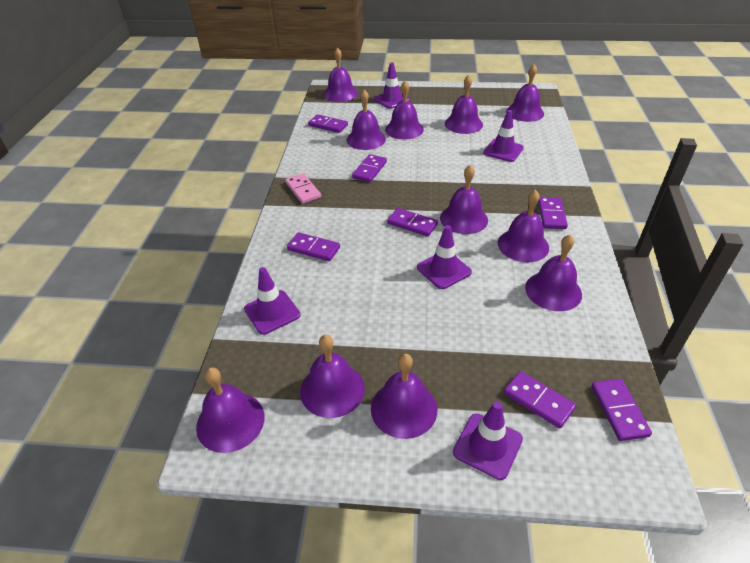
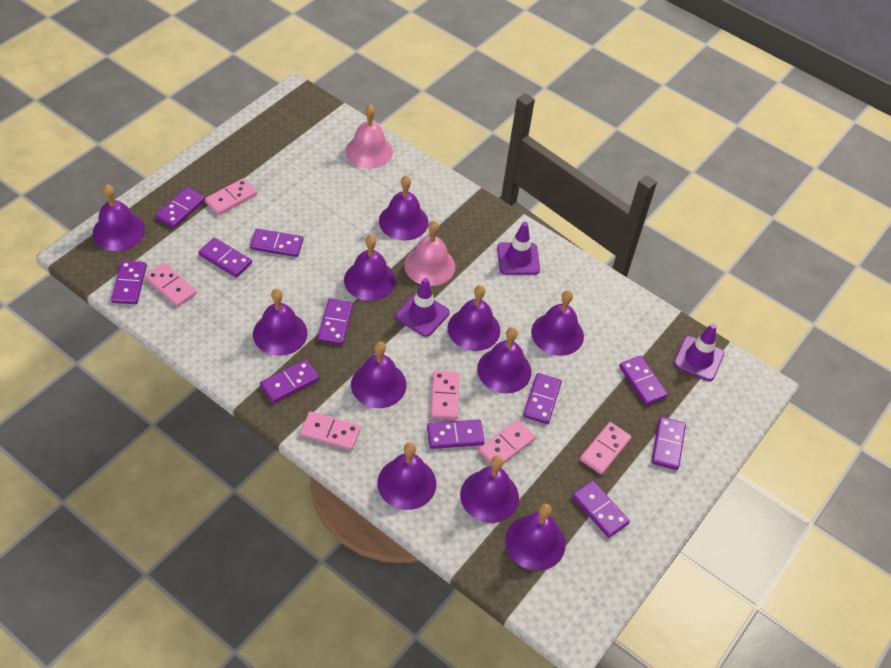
pink bell: none = 0 -> [346,104,393,168] [404,221,455,286] = 2
pink domino: [285,173,321,204] = 1 -> [145,263,197,307] [205,178,257,215] [300,411,361,450] [431,371,459,420] [478,420,536,464] [580,422,631,475] = 6
purple domino: [287,232,340,261] [308,114,348,133] [352,154,387,182] [387,208,438,237] [504,371,576,429] [538,197,568,229] [592,379,652,441] = 7 -> [111,261,147,304] [155,187,205,228] [198,238,252,278] [250,229,303,257] [260,359,319,403] [318,298,353,345] [427,420,485,449] [523,373,562,424] [572,481,630,538] [619,356,668,406] [651,417,686,470] = 11
purple traffic cone: [244,267,301,334] [374,62,410,109] [417,225,472,289] [453,401,523,480] [483,110,524,162] = 5 -> [396,278,450,337] [497,222,540,275] [673,324,724,381] = 3

